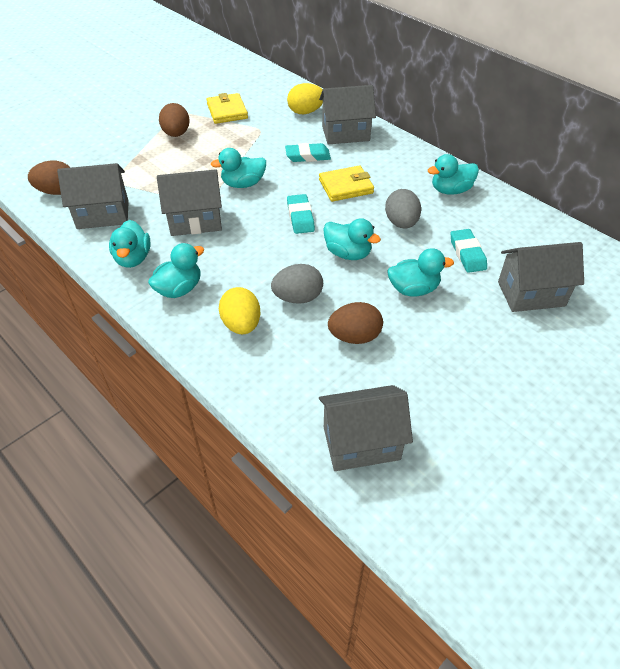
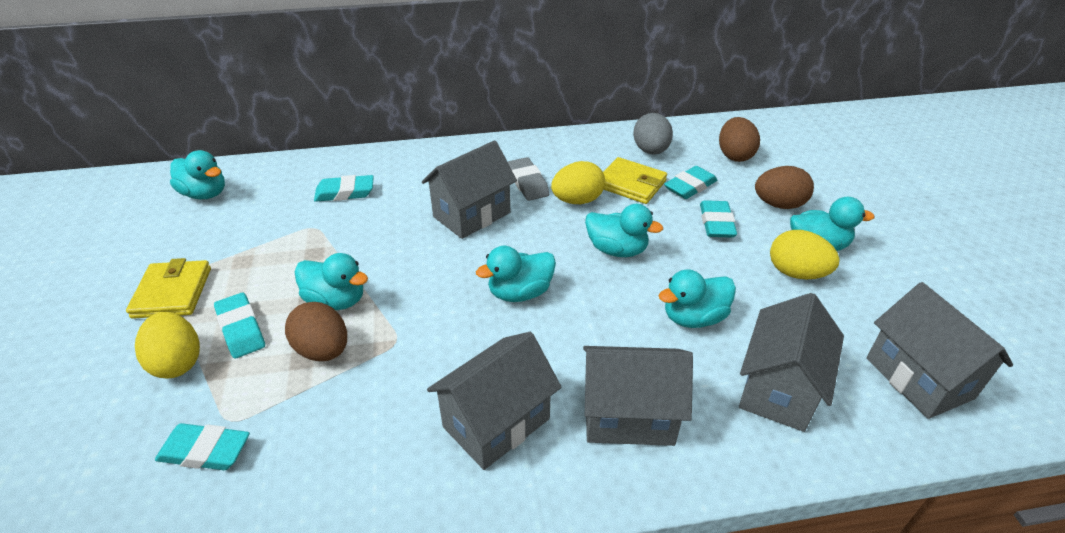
grey egg: [271,264,323,304] [385,189,421,229] = 2 -> [633,113,673,155] = 1
grey eraser: none = 0 -> [508,157,549,201] = 1
turquoise eraser: [285,143,331,162] [287,194,315,234] [450,229,487,273] = 3 -> [155,423,250,470] [214,293,265,359] [314,175,374,202] [664,166,717,199] [700,200,737,238] = 5
yellow egg: [219,287,260,334] [287,83,323,114] = 2 -> [135,312,200,379] [551,161,605,204] [770,230,839,280] = 3

